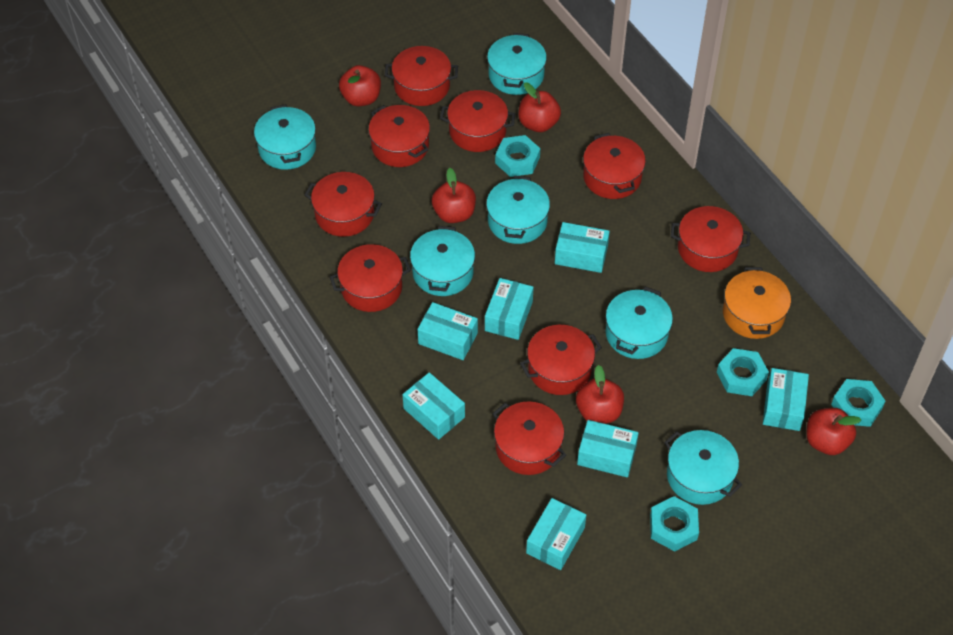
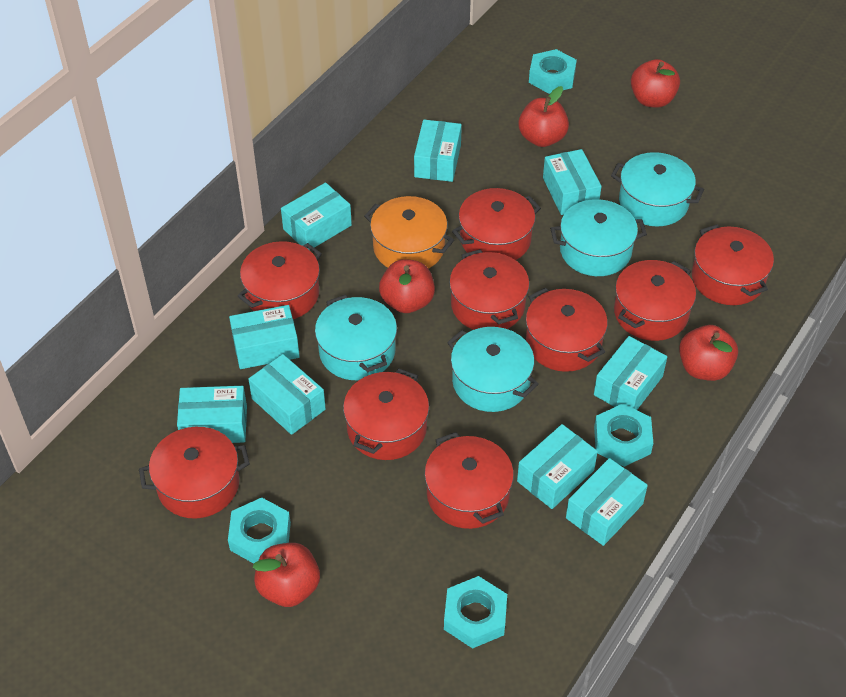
turquoise box: [403,372,465,440] [418,302,478,360] [485,278,534,340] [526,498,586,570] [555,222,610,273] [577,420,639,477] [763,368,809,431] = 7 -> [177,386,247,443] [229,305,300,369] [248,354,326,435] [281,183,352,250] [414,120,462,182] [517,424,598,509] [543,149,602,215] [566,458,648,546] [594,336,667,410] = 9
turquoise pot: [254,104,316,170] [410,226,475,296] [486,176,550,244] [487,33,547,95] [606,287,673,359] [664,430,742,505] = 6 -> [315,294,397,380] [447,327,539,412] [550,199,647,276] [611,152,704,227] = 4

